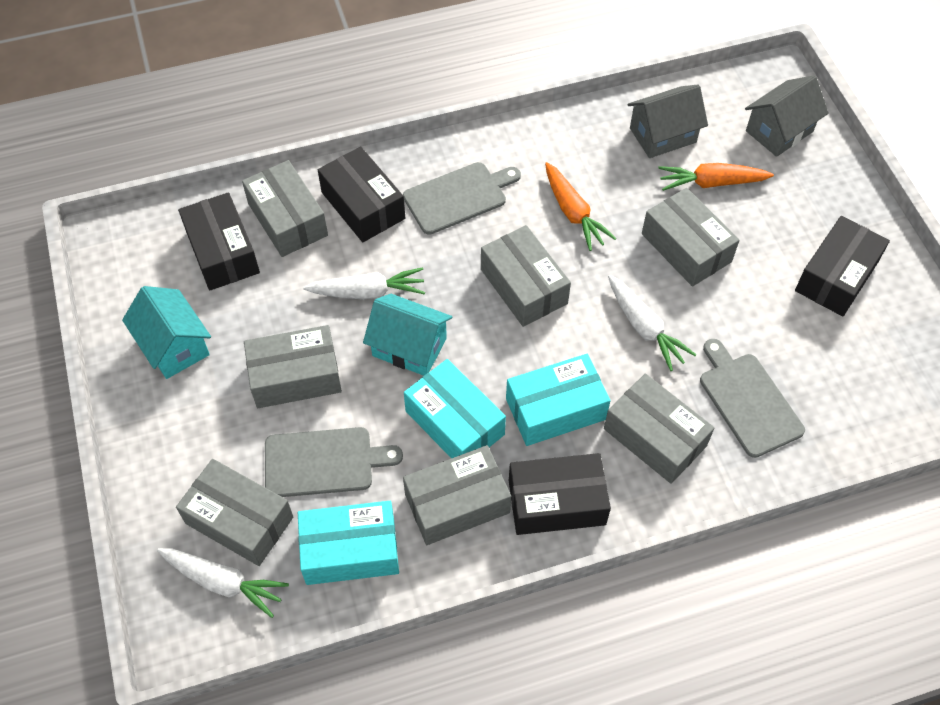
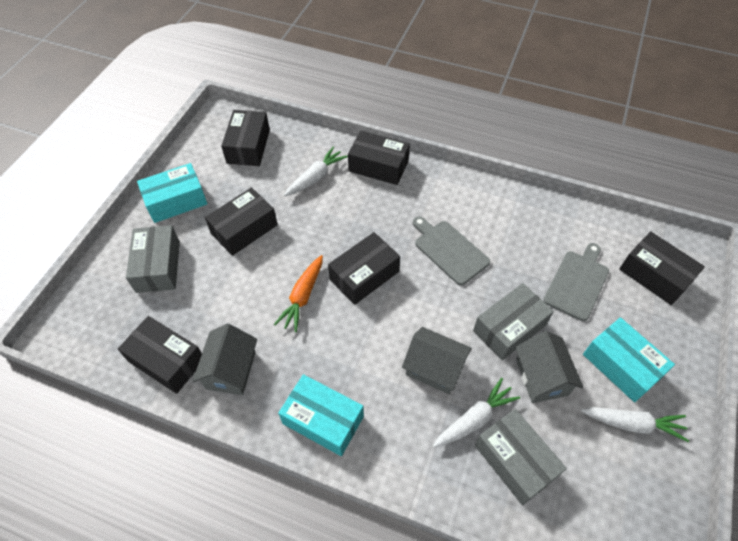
black box: [178,192,260,291] [318,147,405,242] [509,453,611,535] [795,216,890,316] = 4 -> [118,316,202,394] [205,187,278,256] [221,110,270,166] [328,232,400,305] [348,131,410,185] [619,231,705,305] = 6
grey box: [176,459,293,566] [242,160,328,257] [244,325,342,408] [403,445,511,545] [481,225,571,327] [604,374,715,484] [642,188,740,287] = 7 -> [126,225,180,293] [473,283,554,360] [475,409,567,505] = 3
grey cutting board: [265,427,403,497] [403,162,521,235] [700,339,805,458] = 3 -> [413,216,490,285] [543,243,609,321] = 2
grey house: [627,84,708,158] [745,75,829,157] = 2 -> [193,324,257,395] [402,327,472,394] [515,331,584,403] = 3
orange carrot: [545,162,617,251] [658,163,774,191] = 2 -> [274,255,323,332] = 1
turquoise house: [122,286,211,379] [363,294,452,376] = 2 -> none = 0

